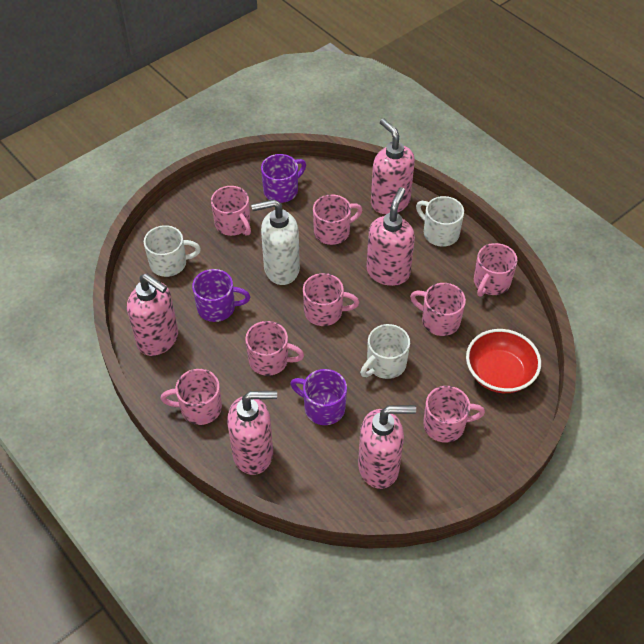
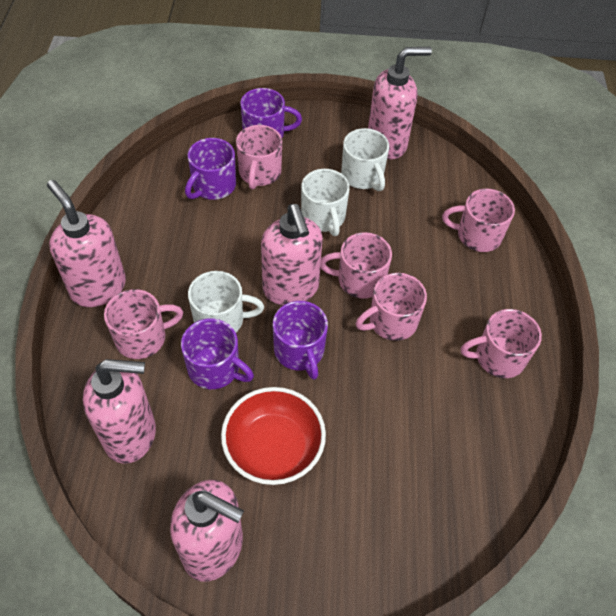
pink mug: [161,369,222,425] [211,186,251,236] [245,321,304,376] [303,273,359,326] [313,194,362,245] [410,283,466,336] [423,386,485,443] [474,243,518,297] = 8 -> [104,289,183,359] [236,125,282,190] [320,232,392,299] [356,273,427,341] [442,189,515,252] [461,309,542,378] = 6
purple mug: [192,269,250,322] [261,154,306,203] [290,369,347,425] = 3 -> [181,318,254,389] [185,138,236,200] [240,88,302,138] [273,301,328,380] = 4
white soap dispenser: [251,199,300,285] = 1 -> none = 0

